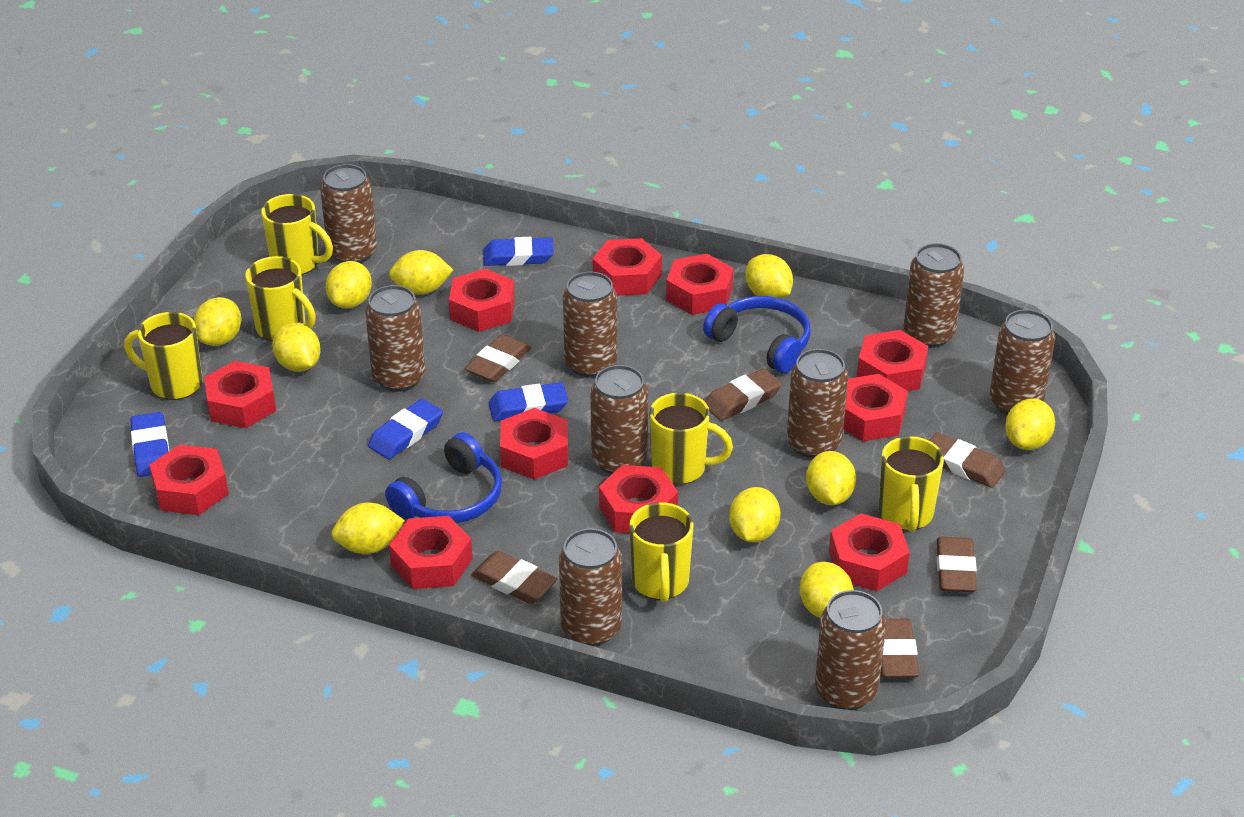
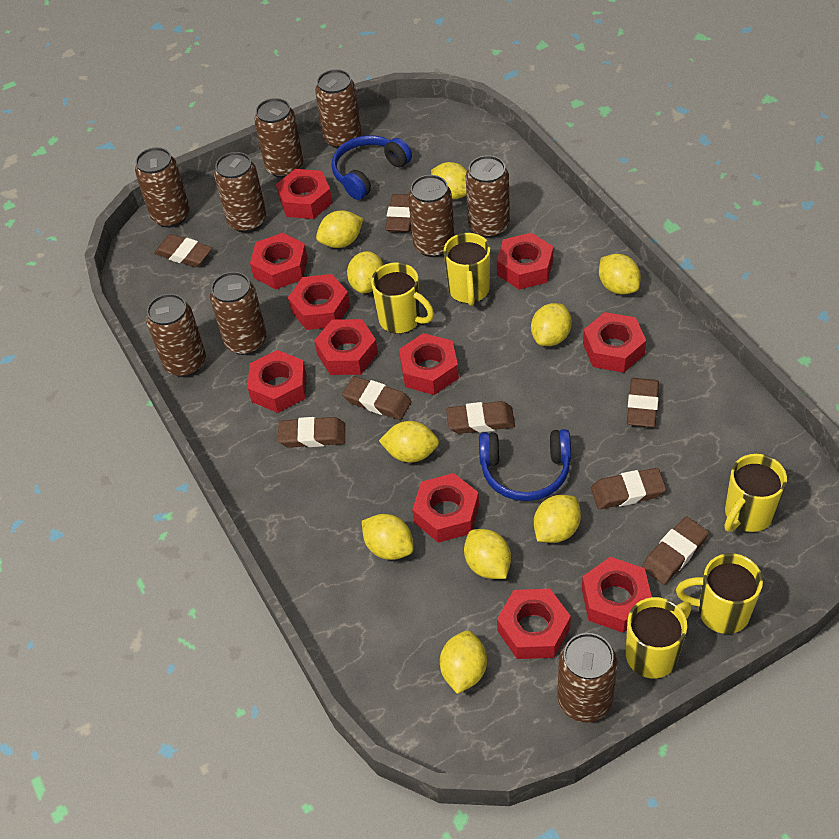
blue eraser: [131,412,169,477] [368,399,443,459] [483,237,554,266] [489,382,568,421] = 4 -> none = 0
brown eraser: [465,334,531,382] [471,551,557,604] [705,368,782,421] [880,619,919,678] [929,432,1006,488] [937,537,977,592] = 6 -> [154,234,212,267] [278,417,345,448] [342,376,412,420] [385,194,411,232] [446,401,515,434] [591,468,666,509] [627,378,659,427] [642,516,709,585] = 8
yellow mug: [124,312,203,400] [245,256,316,341] [261,194,333,275] [629,502,693,602] [649,393,733,485] [878,436,944,532] = 6 -> [371,262,434,334] [444,233,490,306] [626,597,692,679] [676,553,763,634] [725,454,787,532] = 5

